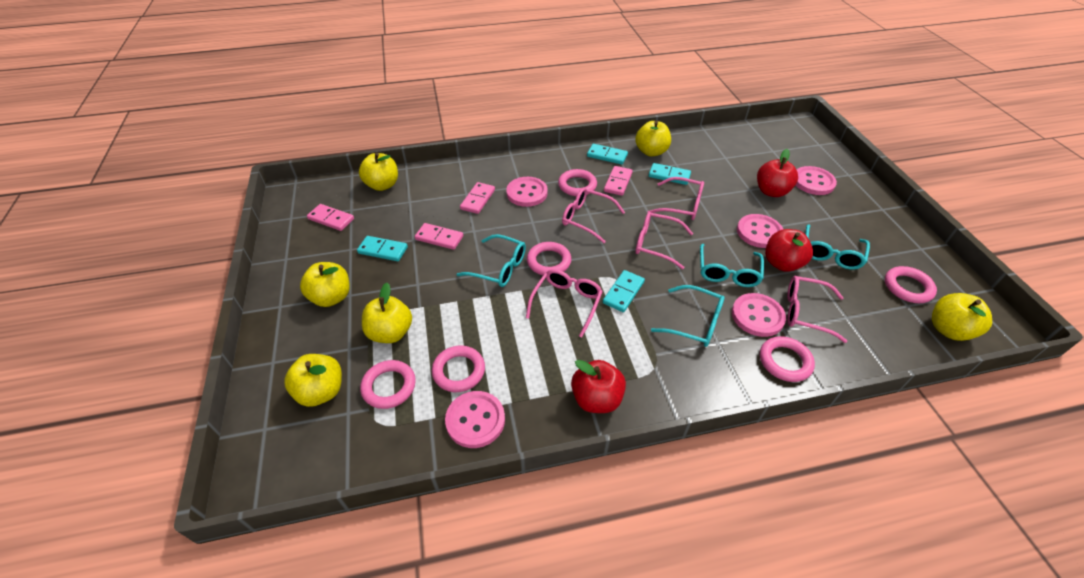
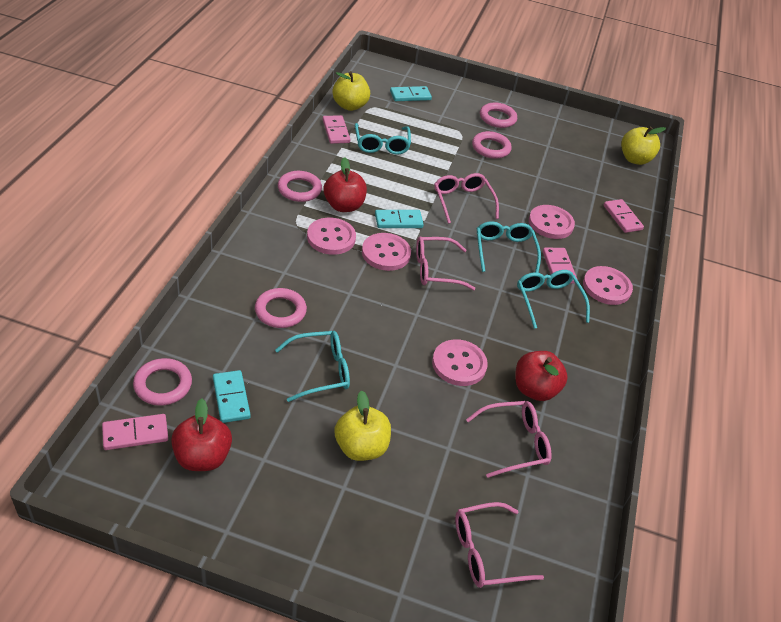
pink glasses: [526,269,603,337] [562,187,625,243] [635,212,693,269] [648,177,704,220] [787,276,847,343] = 5 -> [416,236,475,290] [434,173,499,224] [455,502,544,588] [466,401,552,478] = 4
pink ring: [360,360,416,409] [432,346,485,392] [527,242,571,275] [558,169,597,196] [760,336,815,382] [885,266,937,303] = 6 -> [133,358,192,405] [255,288,307,328] [278,171,322,202] [472,131,512,159] [480,102,517,128] = 5
turquoise domino: [357,236,408,261] [587,144,628,165] [603,270,645,312] [649,163,691,185] = 4 -> [213,370,251,423] [375,210,424,228] [390,86,432,101] = 3
yellow apple: [284,354,342,407] [300,262,350,307] [359,153,398,191] [362,283,412,343] [635,121,671,156] [932,293,992,341] = 6 -> [332,71,370,111] [334,390,391,461] [621,127,666,165] = 3

